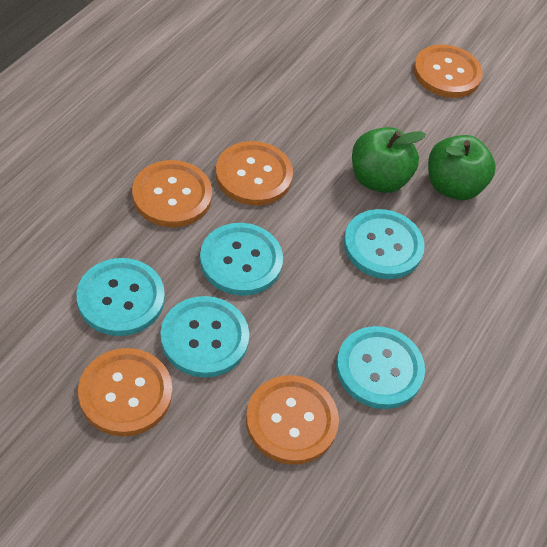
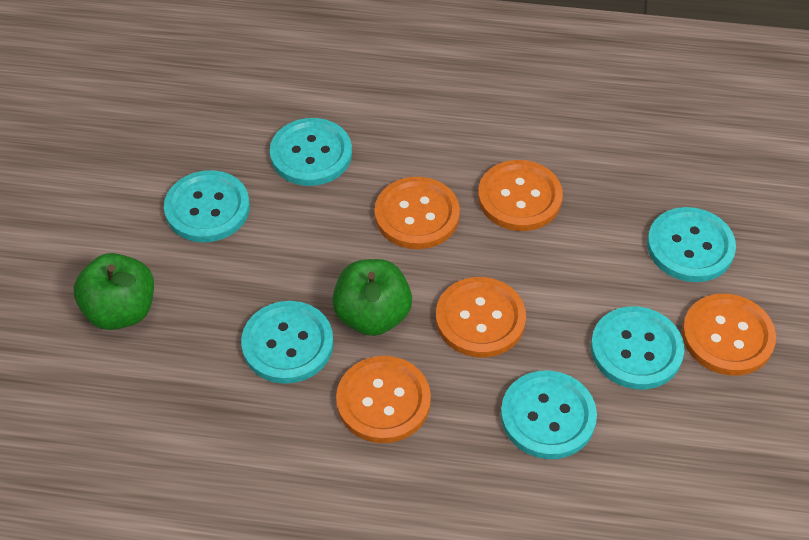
turquoise button: [76,258,165,336] [160,296,249,378] [200,223,283,296] [336,326,425,409] [344,209,425,279] = 5 -> [164,170,250,242] [241,301,333,384] [270,118,352,186] [501,370,597,459] [591,306,685,389] [647,207,736,282] = 6

